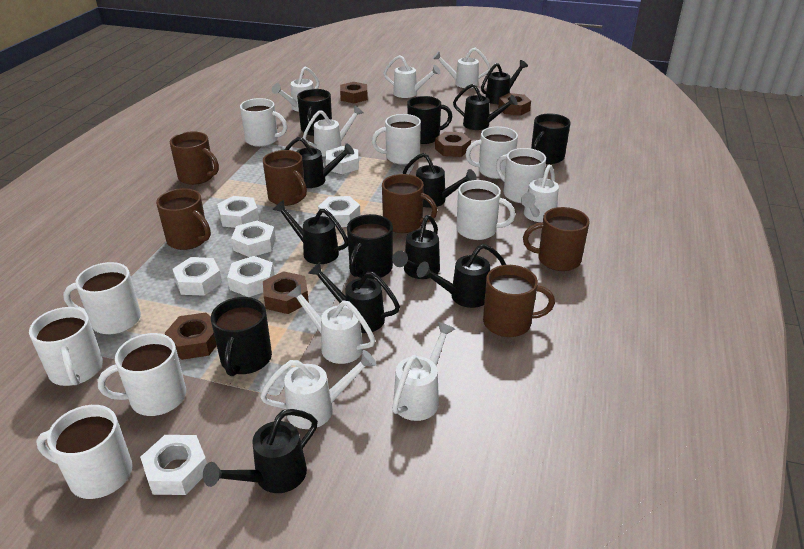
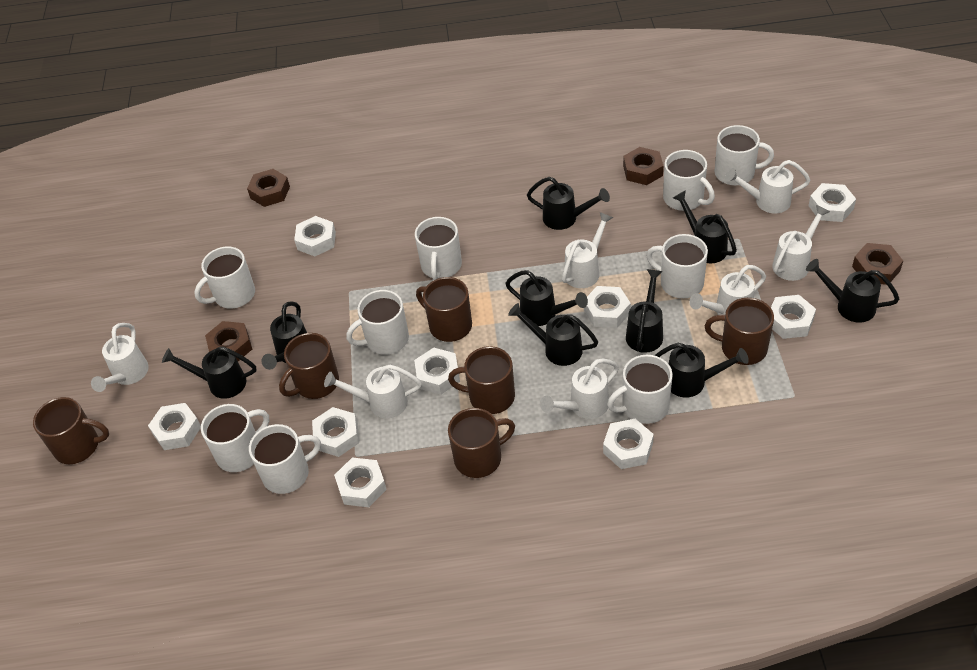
black mug: [211,297,272,376] [297,89,332,136] [347,214,393,279] [407,96,452,144] [531,113,571,164] = 5 -> none = 0
brown nut: [165,312,217,360] [263,271,309,314] [340,82,368,103] [435,132,471,157] [498,93,531,116] = 5 -> [205,321,252,361] [247,169,290,207] [623,147,663,185] [852,243,903,285] = 4
white nut: [140,435,207,495] [173,257,222,296] [217,196,259,228] [227,256,274,297] [231,220,276,257] [318,196,361,227] [325,146,359,174] = 7 -> [148,403,201,450] [294,216,336,256] [312,407,359,457] [334,457,387,507] [414,347,460,395] [584,286,631,328] [603,419,654,469] [771,295,816,339] [808,183,856,222] = 9
white watering can: [260,350,376,429] [272,67,319,112] [287,284,375,364] [303,105,363,157] [384,55,441,98] [392,322,455,421] [433,48,491,88] [521,165,559,222] = 8 -> [91,323,149,392] [324,365,422,418] [540,359,619,419] [562,212,613,288] [689,265,766,315] [725,160,810,213] [772,205,830,281] = 7

